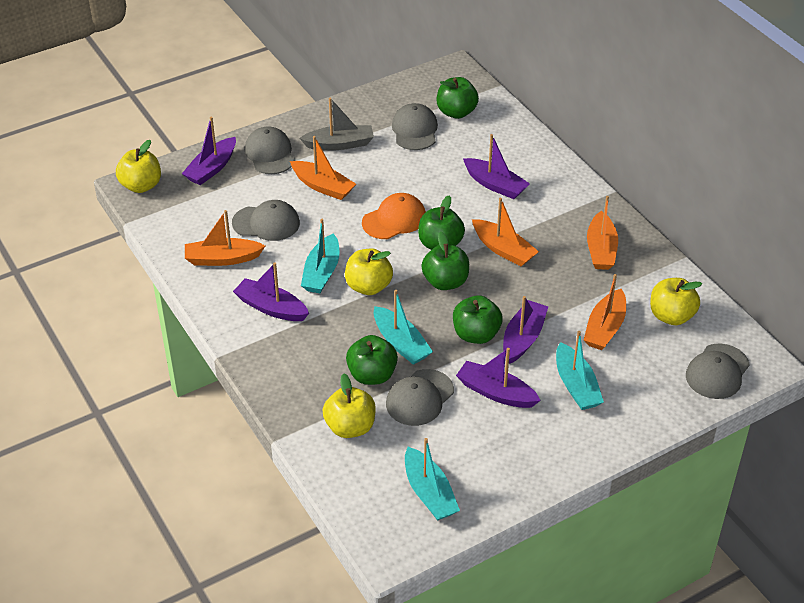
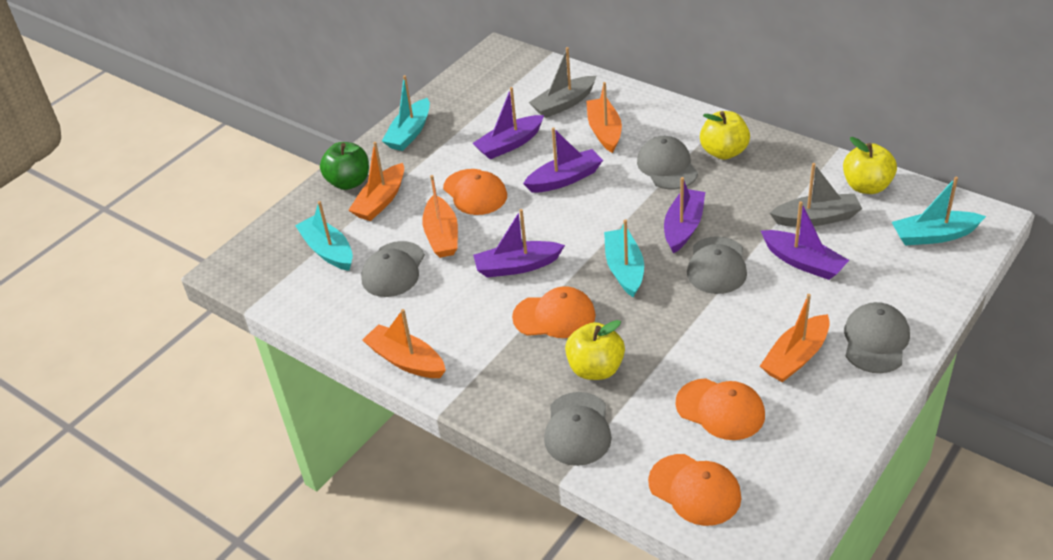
green apple: [346,335,398,385] [418,195,465,250] [421,232,469,290] [437,77,479,119] [453,295,503,344] = 5 -> [320,142,369,190] = 1
grey boat: [300,98,374,151] = 1 -> [529,47,596,118] [770,163,862,227] = 2
orange cap: [362,193,426,239] = 1 -> [443,169,507,215] [512,286,596,338] [648,454,741,526] [676,378,765,440] = 4
yellow apple: [116,140,161,193] [323,374,376,438] [345,248,393,295] [650,278,702,325] = 4 -> [565,320,625,380] [700,111,750,160] [843,137,897,194] = 3

